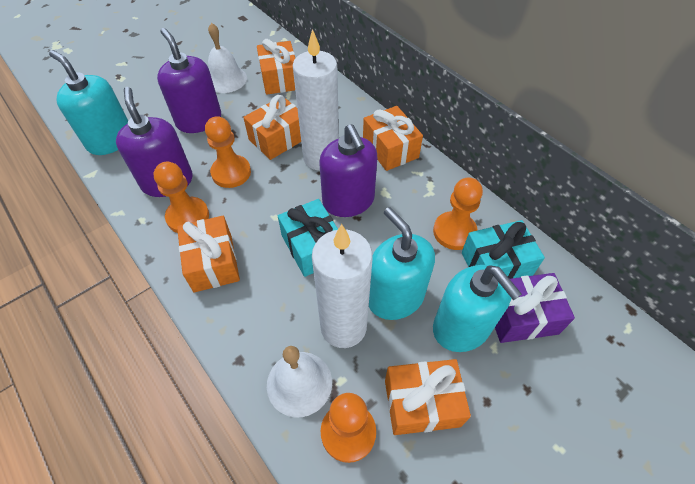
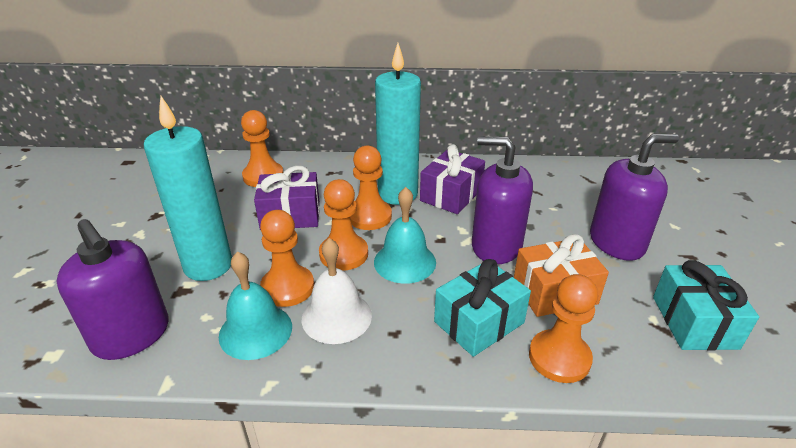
orange gift: [177,216,240,292] [243,95,301,160] [257,39,295,95] [363,106,423,171] [385,359,471,435] = 5 -> [514,234,609,317] = 1
orange pawn: [154,162,209,233] [205,116,251,188] [321,393,376,463] [433,177,483,250] = 4 -> [241,110,283,187] [260,210,314,307] [319,179,368,271] [350,145,392,230] [529,274,598,383] = 5
purple gift: [495,273,575,343] = 1 -> [254,166,320,230] [420,144,485,214] = 2
turquoise bell: none = 0 -> [219,252,292,360] [374,187,436,284] = 2
turquoise candle: none = 0 -> [144,96,232,281] [375,43,421,205] = 2
turquoise soap dispenser: [49,50,128,155] [369,207,435,320] [433,265,522,352] = 3 -> none = 0
white bell: [208,23,247,93] [267,346,332,417] = 2 -> [302,238,372,344] = 1
white candle: [293,29,339,171] [312,224,373,348] = 2 -> none = 0

